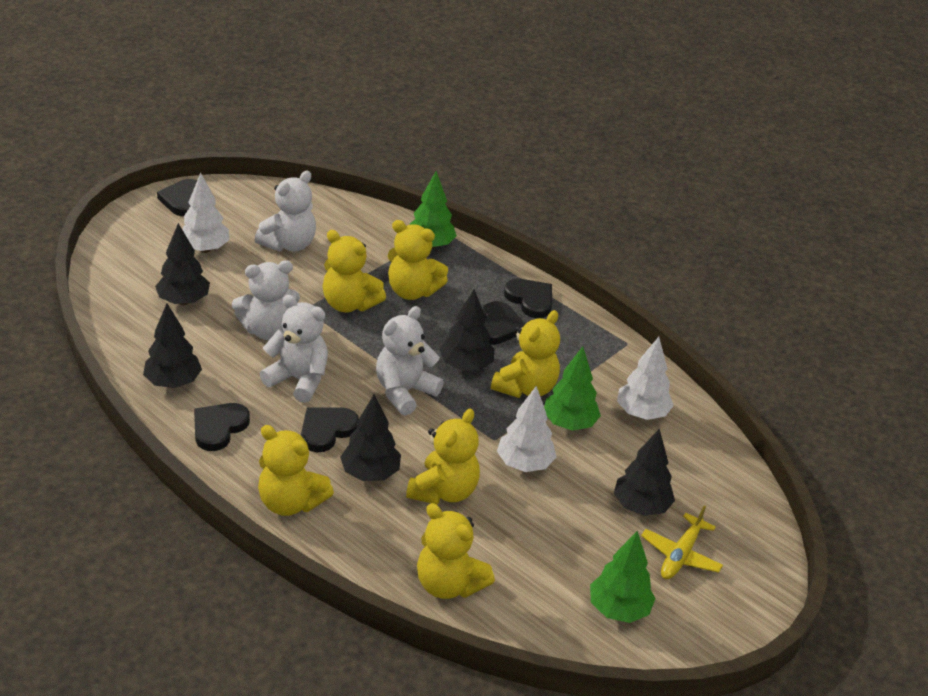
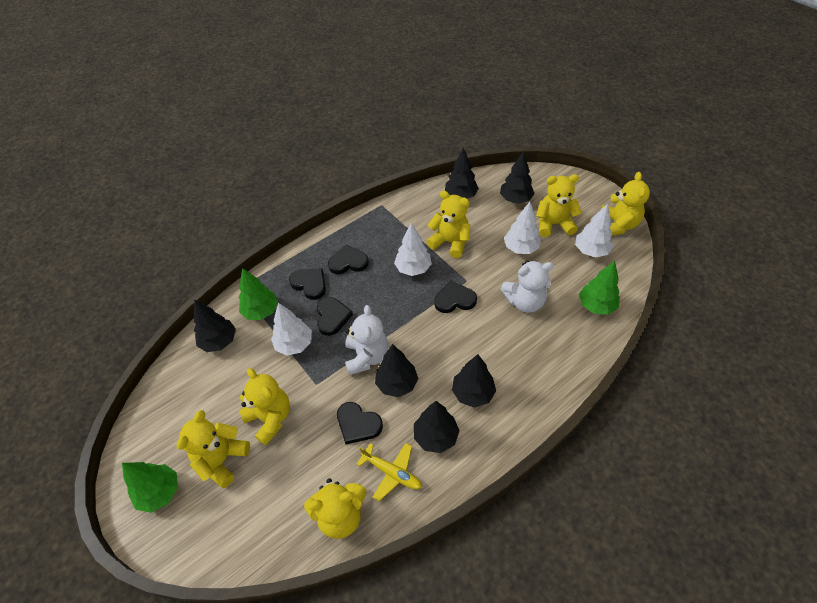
black tree: [143,304,202,388] [155,223,210,305] [340,395,401,481] [440,289,495,371] [614,429,675,516] = 5 -> [194,300,236,352] [375,344,418,397] [414,401,460,453] [445,148,479,199] [452,354,496,408] [500,151,535,204] = 6
white teddy bear: [232,260,300,340] [255,171,316,252] [260,295,328,403] [376,306,444,416] = 4 -> [345,305,389,375] [501,261,554,313] = 2
white tree: [182,173,230,253] [497,386,556,472] [617,337,674,420] = 3 -> [271,303,312,356] [394,223,432,276] [504,202,541,254] [575,204,614,257] = 4

